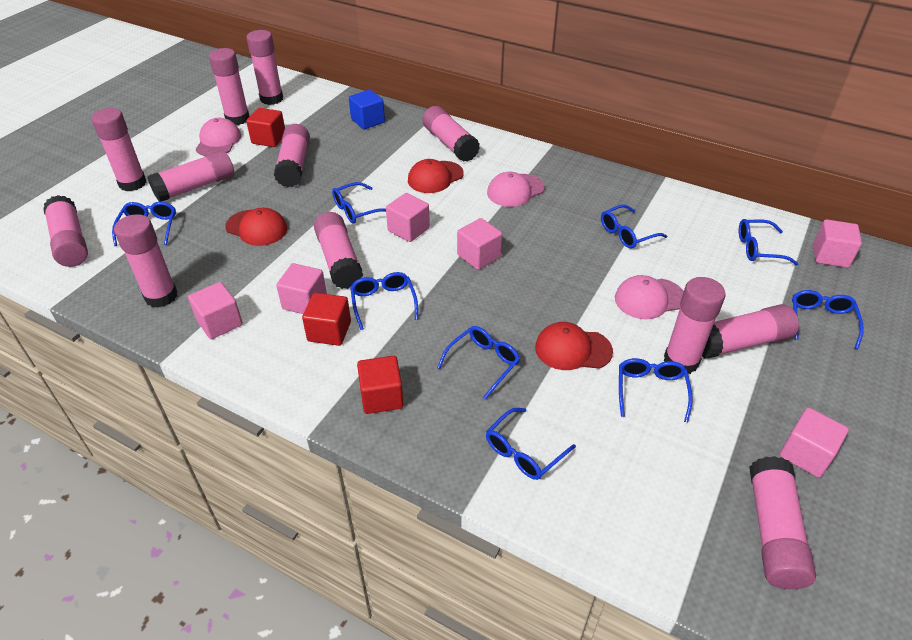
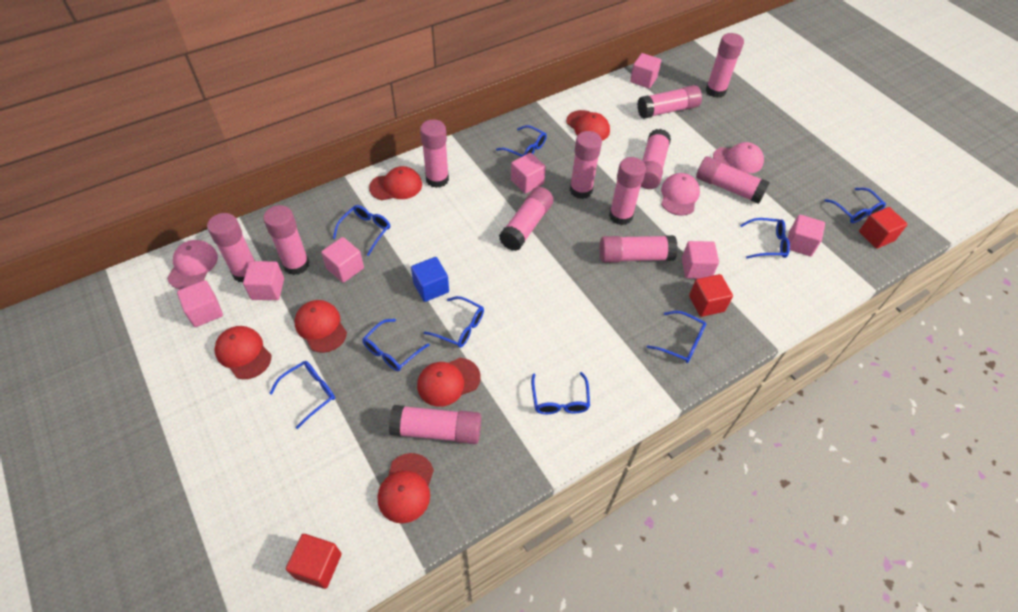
pink cube: [188,282,243,339] [276,263,327,314] [386,193,430,242] [457,218,502,270] [780,407,849,478] [813,219,862,268] = 6 -> [177,280,223,327] [243,261,284,300] [321,237,364,283] [511,153,546,194] [630,53,661,88] [682,241,719,279] [788,215,825,256] = 7
red cap: [225,208,287,246] [408,159,464,193] [535,322,613,370] = 3 -> [214,326,272,379] [295,300,347,353] [369,166,422,200] [378,453,434,523] [417,358,480,407] [566,110,610,141] = 6

